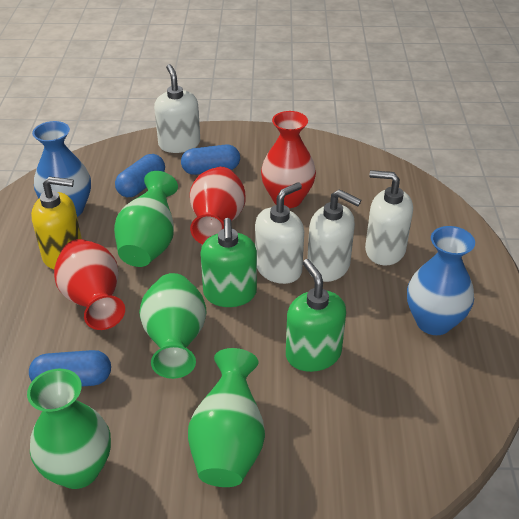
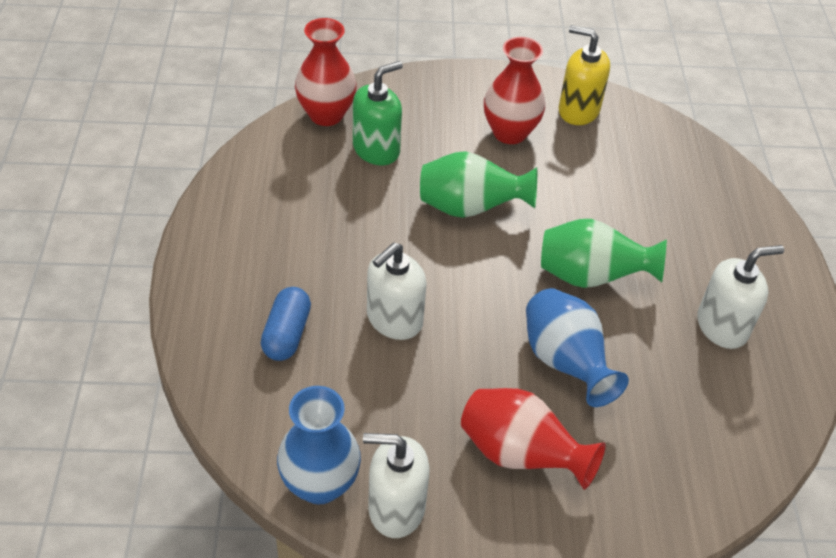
blue capsule: [29,350,111,387] [115,154,165,197] [181,145,240,175] = 3 -> [261,287,311,361] = 1
green soap dispenser: [200,218,257,307] [286,259,346,372] = 2 -> [353,61,403,165] = 1
green vase: [27,369,111,489] [114,171,178,267] [139,273,206,379] [188,348,265,487] = 4 -> [420,151,537,218] [541,219,667,288] = 2
white soap dispenser: [154,64,200,153] [255,182,304,284] [307,189,361,282] [365,170,413,266] = 4 -> [363,433,429,538] [367,243,427,340] [697,245,784,349] = 3

